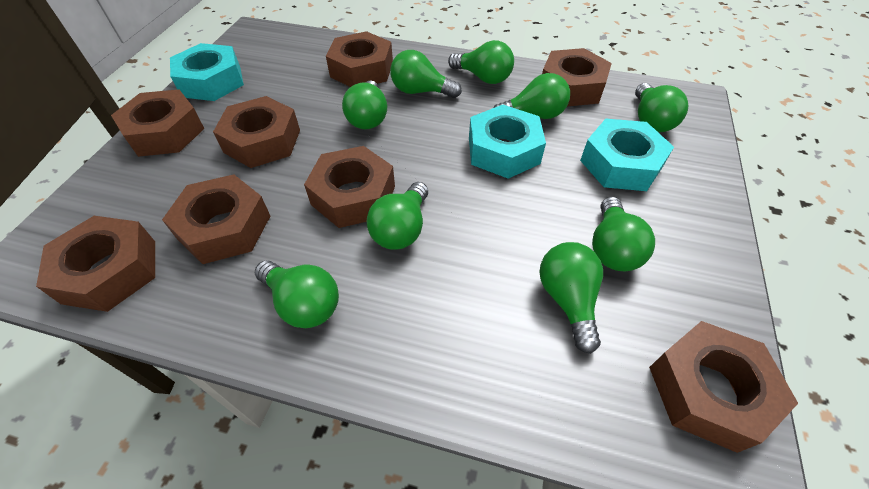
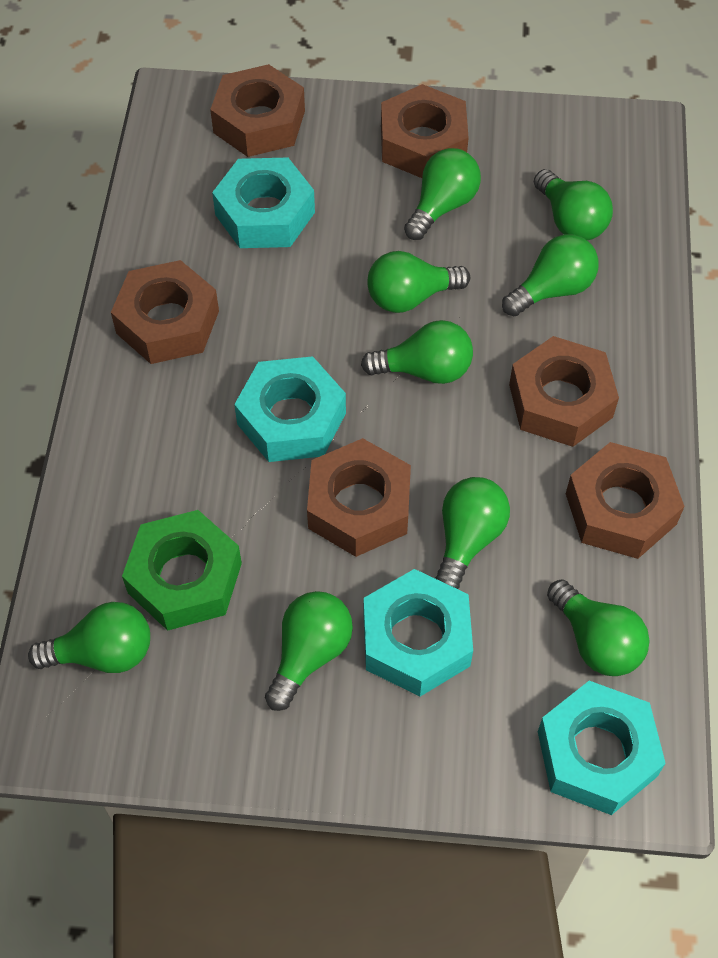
brown nut: [36,216,155,312] [111,89,205,157] [162,174,270,264] [213,96,300,168] [304,146,395,228] [326,31,393,87] [542,48,612,106] [649,321,798,453] = 8 -> [111,260,219,364] [210,64,305,157] [307,438,411,557] [381,84,469,178] [509,336,619,447] [566,442,685,559] = 6
green nut: none = 0 -> [122,510,242,631] = 1
turquoise nut: [170,43,244,101] [469,105,546,179] [580,119,674,191] = 3 -> [212,158,315,248] [234,356,346,462] [364,569,473,697] [538,681,666,815] = 4

